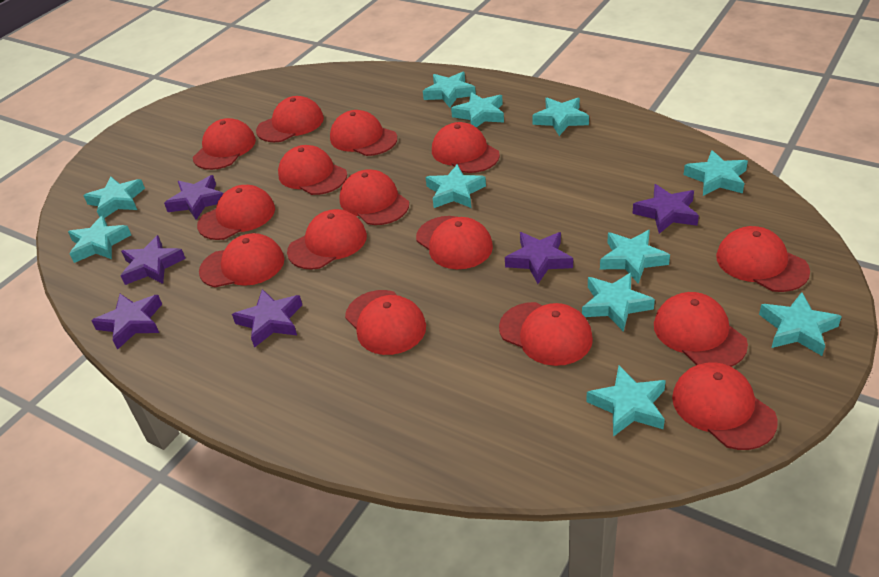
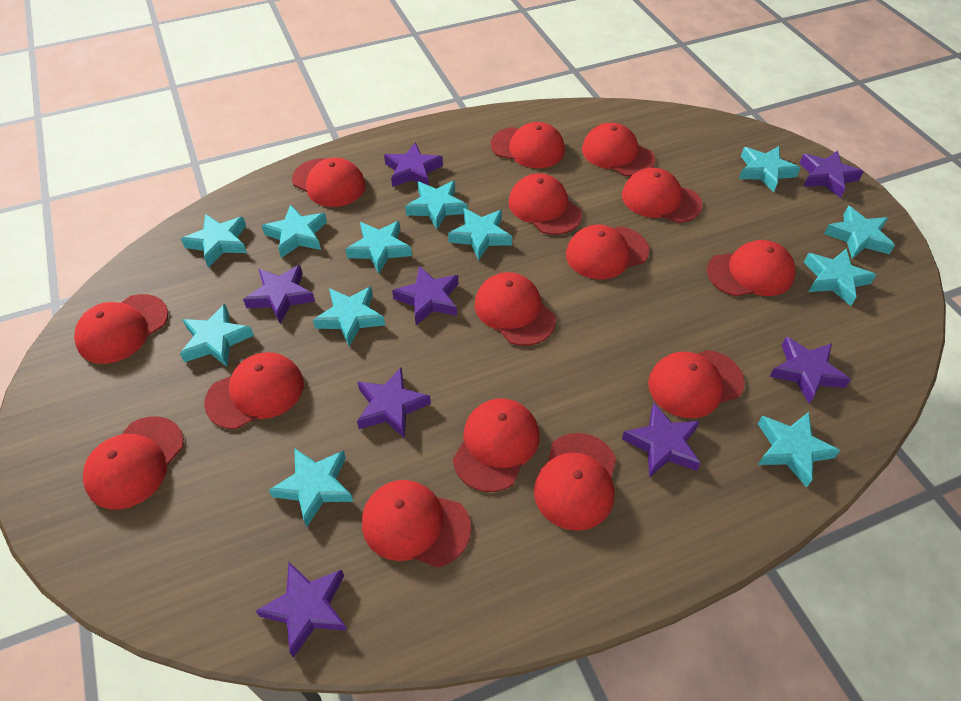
purple star: [91,294,162,350] [121,235,186,285] [164,175,224,220] [232,289,302,348] [505,232,573,284] [632,184,699,234] = 6 -> [243,265,315,323] [256,562,347,658] [357,368,431,439] [384,143,443,187] [392,266,458,325] [622,403,701,478] [769,337,851,404] [800,150,864,198] = 8
turquoise star: [68,215,131,263] [83,176,145,218] [423,72,476,108] [426,164,486,208] [451,92,504,127] [532,98,589,136] [582,272,655,332] [586,365,666,437] [600,230,670,284] [684,150,748,196] [759,292,842,356] = 11 -> [180,304,254,367] [181,214,247,267] [262,204,327,258] [269,448,353,527] [313,286,385,347] [345,221,412,274] [405,181,468,230] [448,208,512,261] [739,146,800,192] [758,412,841,487] [804,248,876,306] [824,206,895,259] = 12

